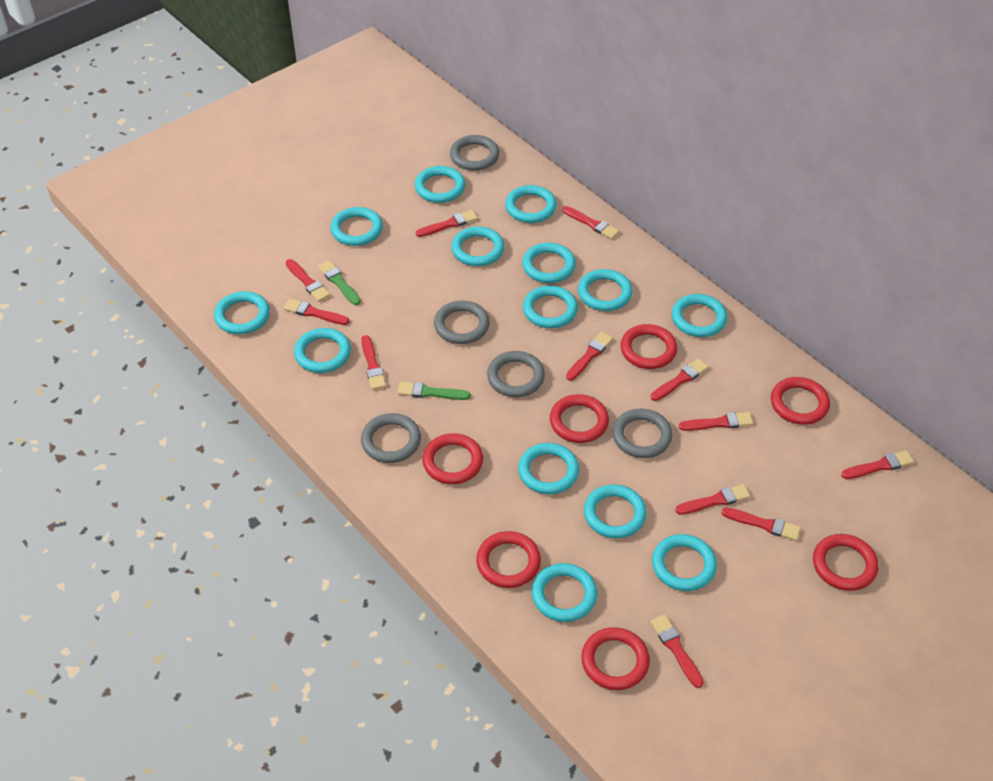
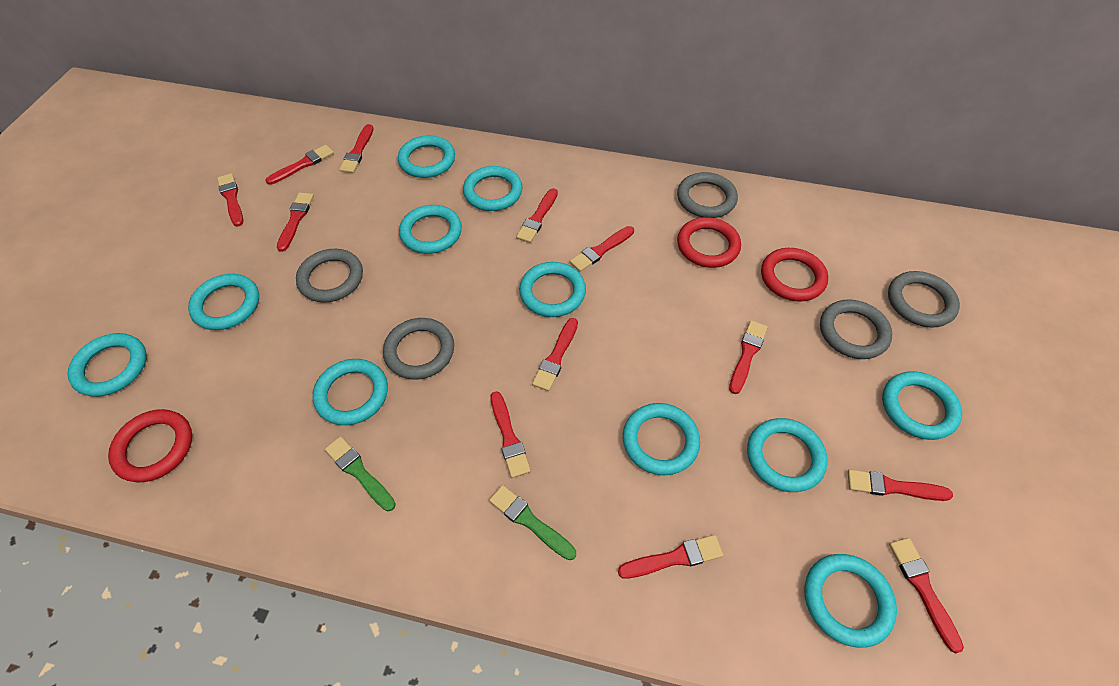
red ring: [422,433,483,484] [476,531,541,588] [550,394,609,443] [581,627,650,690] [621,324,677,369] [771,377,830,425] [813,534,878,591] = 7 -> [108,409,192,482] [677,217,741,268] [761,248,828,302] = 3
turquoise ring: [214,291,270,334] [294,328,351,373] [330,207,383,246] [415,166,465,203] [451,226,504,266] [505,185,557,223] [518,443,579,494] [522,243,576,283] [523,286,578,328] [532,563,597,622] [578,269,633,311] [584,484,647,538] [652,534,717,591] [672,294,727,337] = 14 -> [67,333,147,397] [188,274,259,330] [313,359,388,425] [398,135,455,178] [399,205,462,254] [463,166,522,211] [519,262,586,317] [623,403,700,475] [747,418,828,492] [805,554,897,648] [882,371,962,440] = 11

